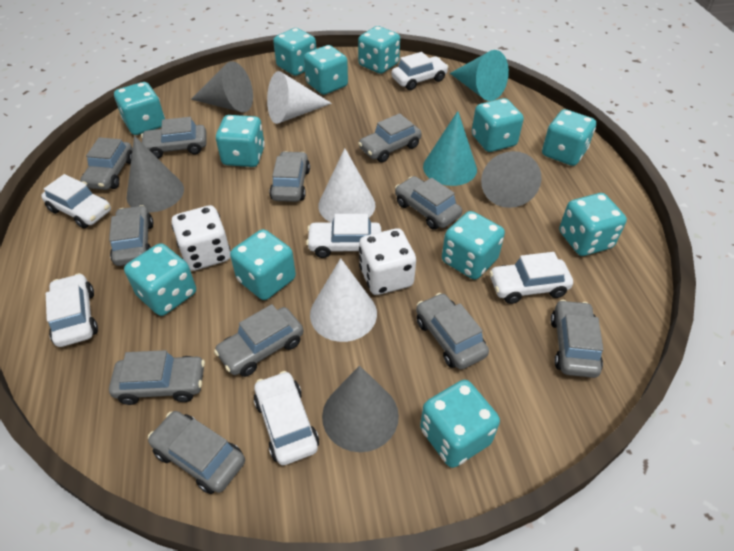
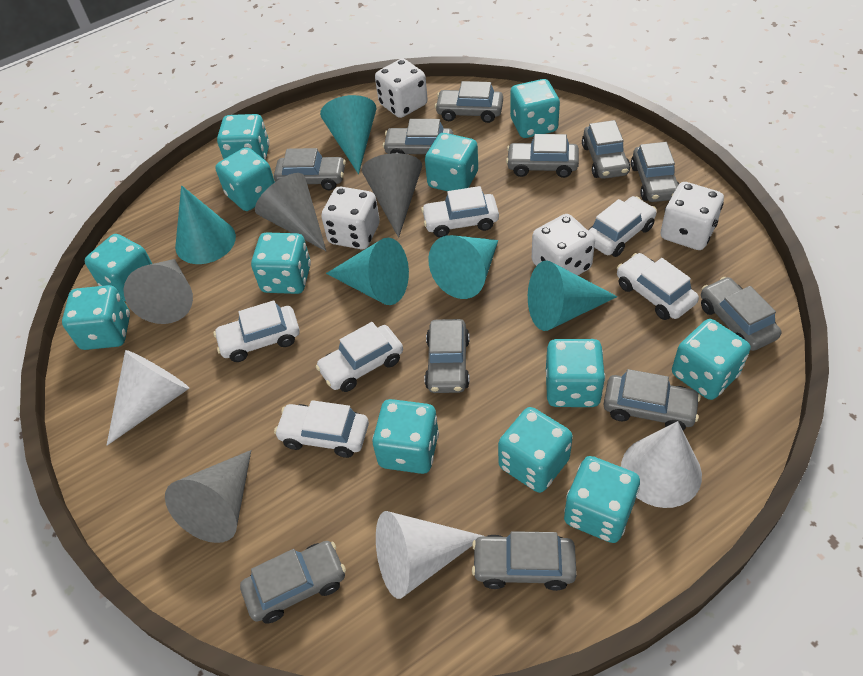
turquoise cone: [423,111,477,186] [450,50,509,101] = 2 -> [175,185,236,264] [320,95,377,174] [326,238,409,305] [428,235,498,299] [528,260,618,331] = 5
white dice: [172,205,230,271] [359,228,416,295] = 2 -> [321,187,380,249] [375,59,428,118] [532,214,595,275] [661,182,724,250] = 4

